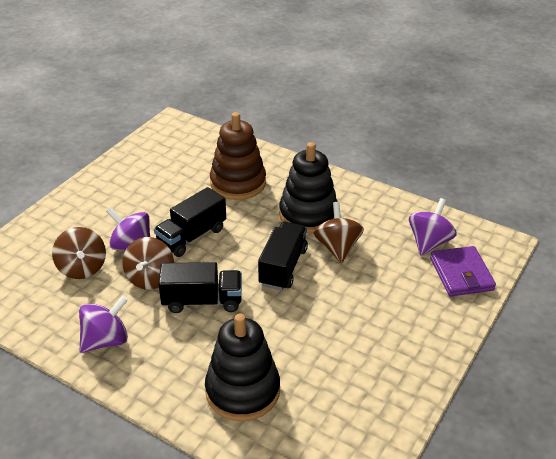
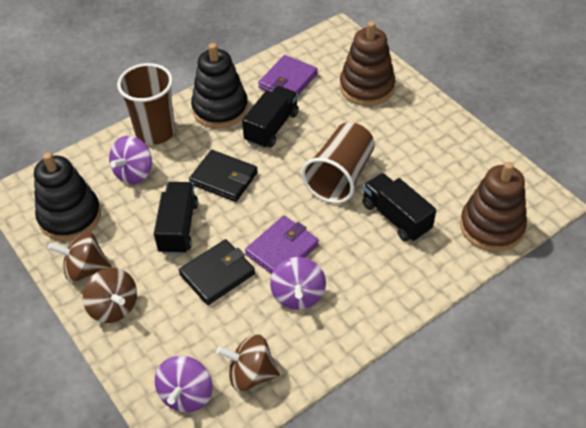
black wallet: none = 0 -> [179,239,255,305] [189,150,258,202] = 2
brown cup: none = 0 -> [117,63,175,145] [302,122,375,203] = 2
brown stacking toy: [210,112,266,200] = 1 -> [340,21,395,106] [460,162,527,252] = 2
purple wallet: [430,246,496,296] = 1 -> [245,216,319,274] [258,55,318,95] = 2

